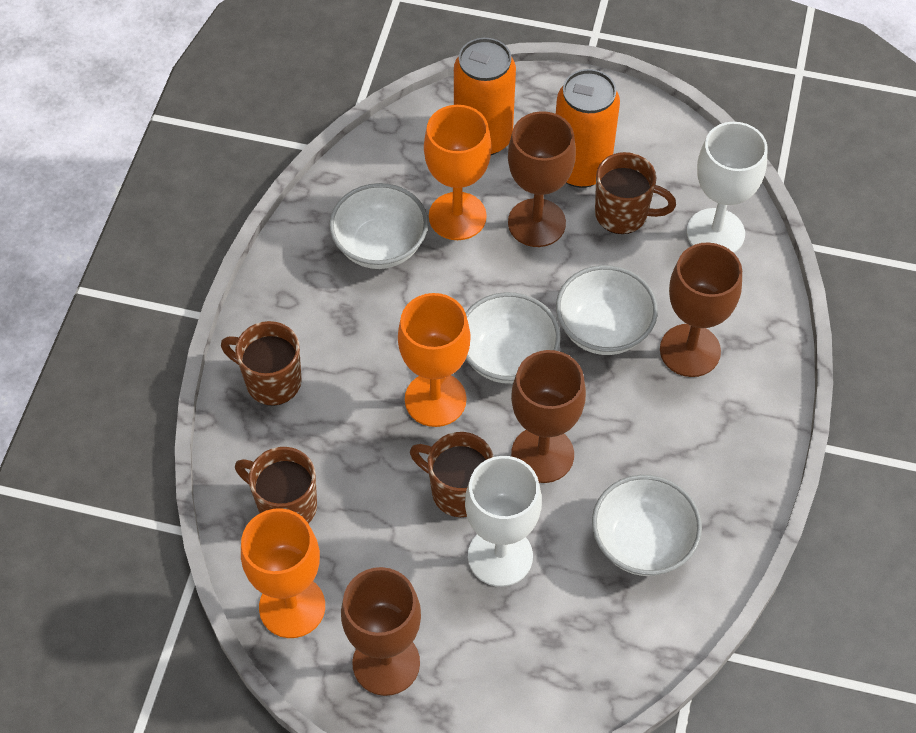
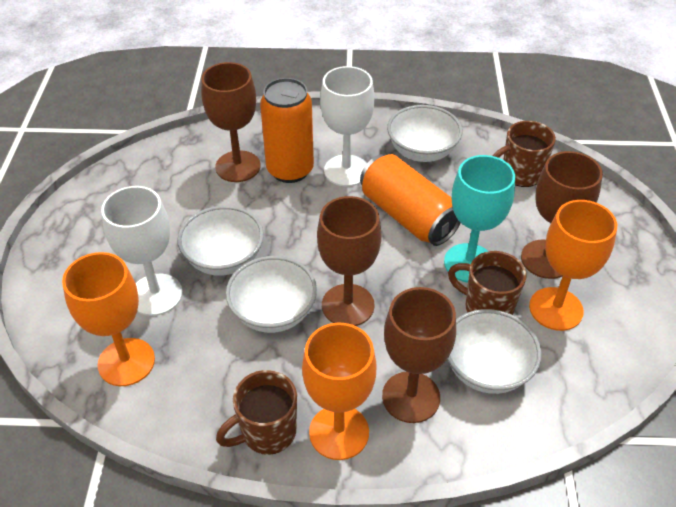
brown mug: [221,321,302,406] [235,447,317,524] [410,432,494,517] [595,152,676,234] = 4 -> [216,370,297,455] [448,251,526,315] [493,121,556,187] = 3
turquoise goblet: none = 0 -> [444,155,515,282] = 1

